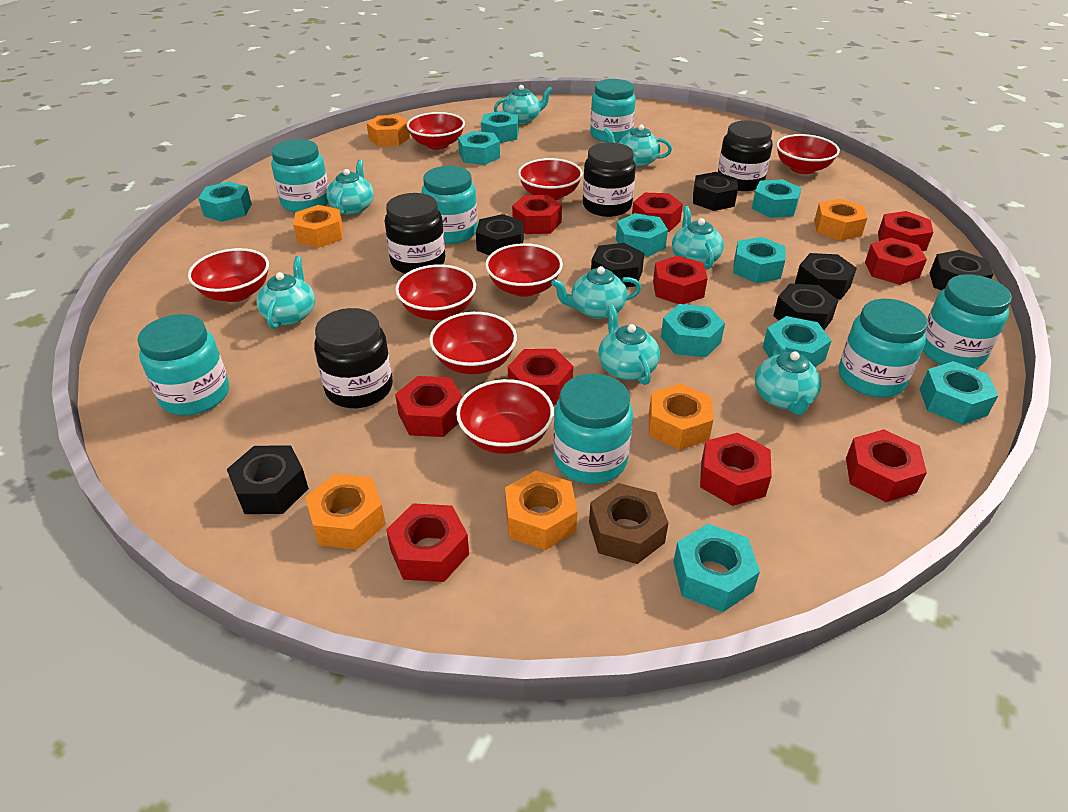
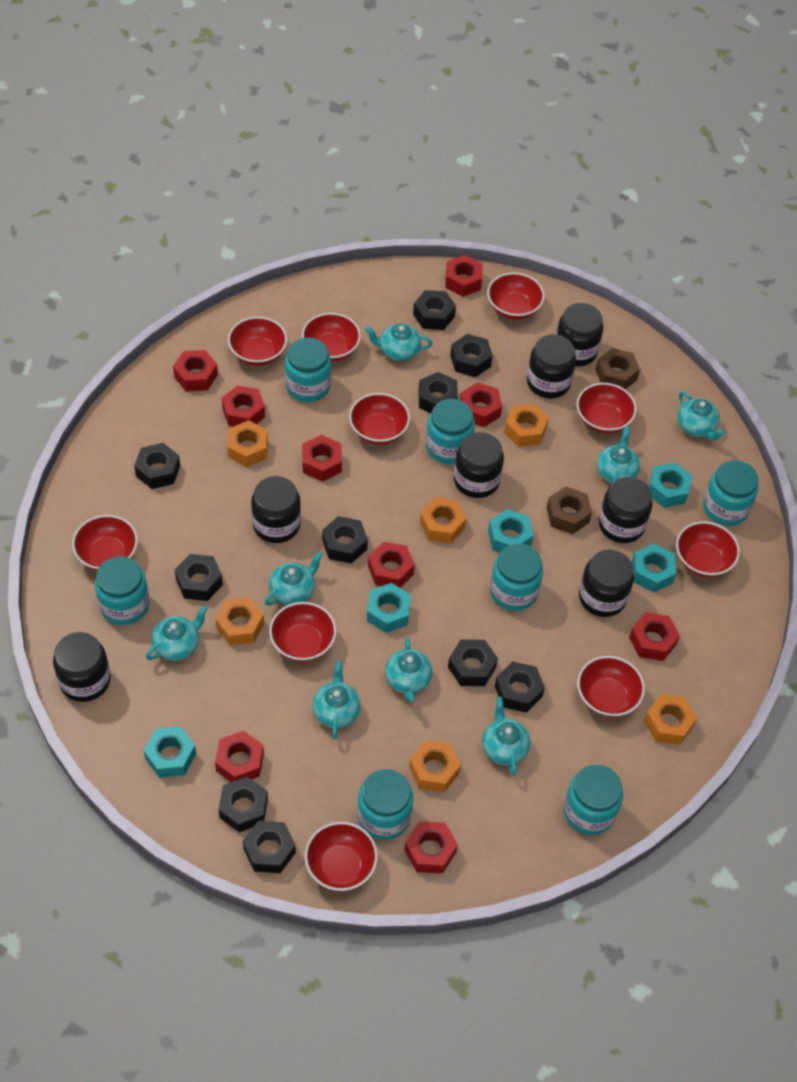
black jar: [314,308,393,408] [385,193,445,274] [583,142,636,217] [718,121,773,191] = 4 -> [53,632,111,702] [251,476,301,543] [454,432,504,498] [527,334,576,398] [556,303,603,366] [579,550,634,617] [599,477,652,543] = 7
black nut: [227,445,309,514] [476,214,524,255] [591,243,644,287] [693,172,738,211] [773,283,838,330] [795,253,857,300] [930,250,993,291] = 7 -> [134,443,180,489] [175,554,223,601] [218,777,268,833] [243,820,296,873] [322,516,368,564] [413,290,456,330] [418,372,458,413] [448,639,498,686] [450,334,493,377] [495,661,545,713] = 10
brown nut: [589,483,668,564] = 1 -> [547,487,592,534] [596,348,640,389] = 2
red bowl: [188,248,269,302] [395,264,476,320] [407,112,465,150] [429,312,517,374] [456,379,554,454] [485,243,563,297] [518,158,583,200] [776,134,840,174] = 8 -> [72,515,138,571] [228,317,287,366] [269,602,336,662] [302,313,361,362] [305,822,378,891] [349,393,410,444] [487,272,545,320] [577,383,637,433] [577,656,645,717] [676,521,740,577] = 10
red nut: [386,503,469,582] [395,376,463,437] [508,349,573,405] [512,195,562,234] [632,193,683,232] [653,256,708,304] [700,433,772,506] [846,429,927,502] [865,238,927,285] [878,211,933,251] = 10 -> [173,350,218,392] [215,731,264,782] [222,385,265,427] [302,435,342,482] [368,542,415,588] [404,821,458,873] [445,255,483,297] [460,382,502,427] [629,612,680,661] = 9
turquoise nut: [198,181,252,222] [458,131,500,165] [481,111,519,143] [616,213,668,257] [661,304,725,357] [673,524,760,612] [733,237,785,283] [752,179,802,218] [763,316,832,367] [919,361,998,425] = 10 -> [143,726,196,778] [367,583,411,633] [488,509,534,552] [632,544,677,593] [649,462,692,508] = 5

